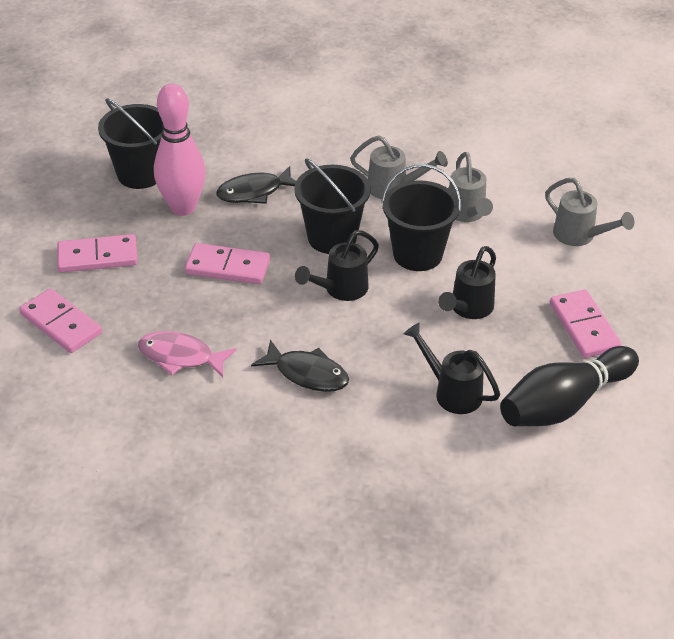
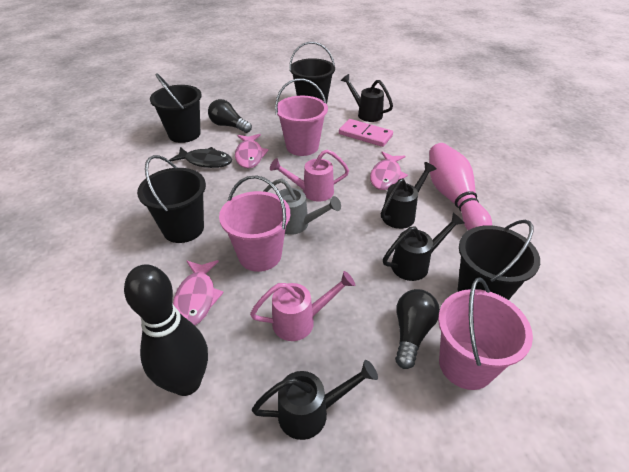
black bucket: [98,98,163,189] [294,158,371,254] [381,164,461,271] = 3 -> [137,155,206,243] [150,73,202,143] [289,42,335,103] [458,220,540,300] = 4
black fish: [216,166,296,204] [251,340,349,392] = 2 -> [169,147,232,168] = 1
black light bulb: none = 0 -> [208,99,252,133] [395,289,440,369] = 2
black watering can: [295,230,379,301] [404,323,500,414] [438,246,496,319] = 3 -> [252,360,378,440] [341,74,393,122] [381,162,437,229] [383,213,465,281] = 4
grey watering can: [350,135,448,199] [449,152,493,222] [545,178,634,246] = 3 -> [263,178,341,235] = 1
pink bucket: none = 0 -> [219,175,290,272] [275,78,328,156] [438,277,533,390] = 3
pink domino: [19,288,102,353] [57,234,138,273] [185,243,270,284] [550,290,622,358] = 4 -> [339,119,393,147] = 1
pink fish: [138,331,236,377] = 1 -> [173,260,224,325] [235,134,269,168] [370,151,408,190] = 3
pink watering can: none = 0 -> [250,271,355,341] [270,149,349,202] = 2

